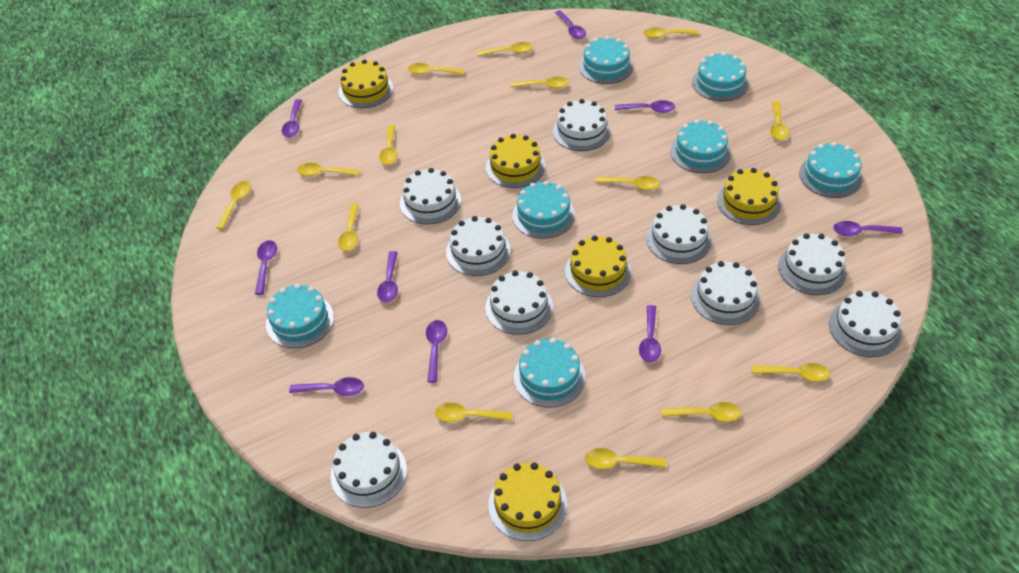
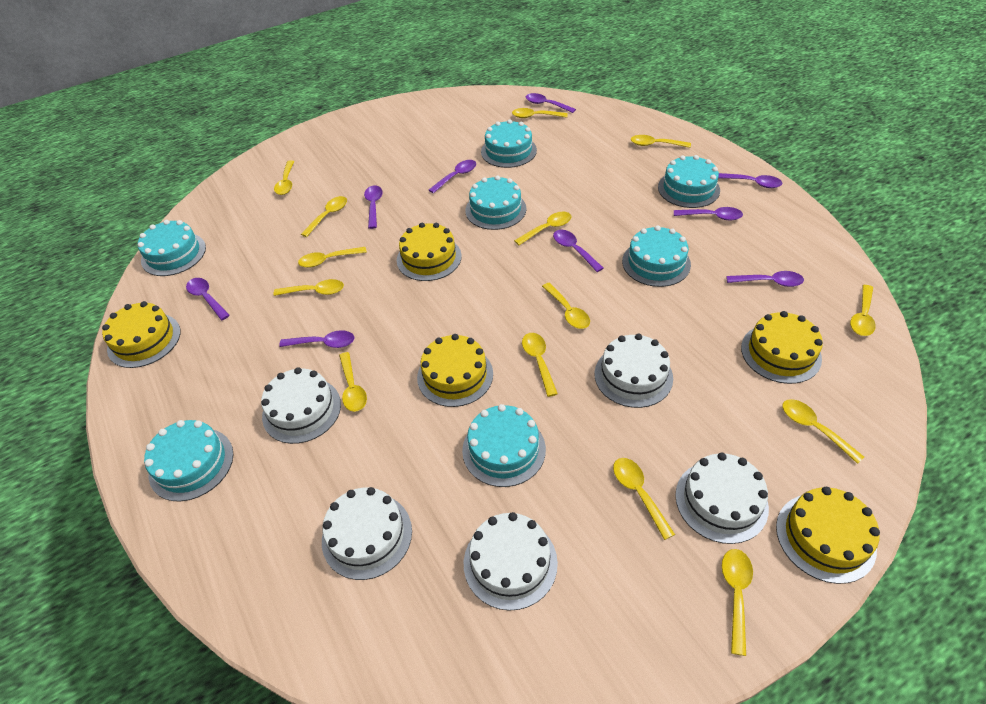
white cake: [330,432,407,508] [400,168,461,224] [446,216,510,276] [485,270,553,335] [553,99,611,151] [646,204,712,264] [691,261,760,325] [778,233,847,295] [829,291,902,357] = 9 -> [261,367,341,444] [322,487,412,580] [464,512,558,611] [594,334,673,408] [675,452,769,544] = 5

